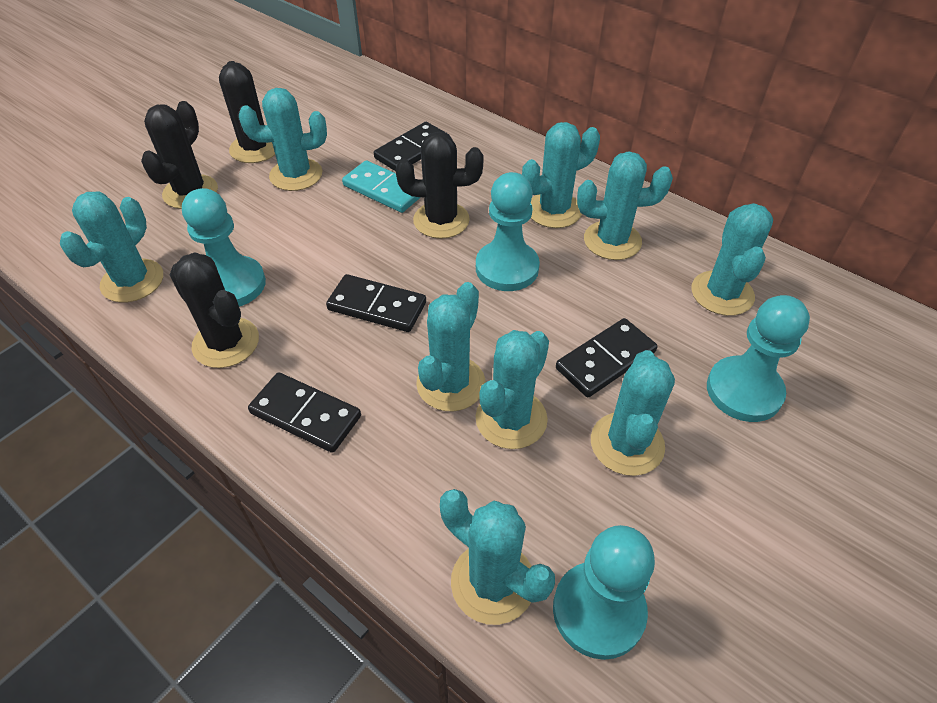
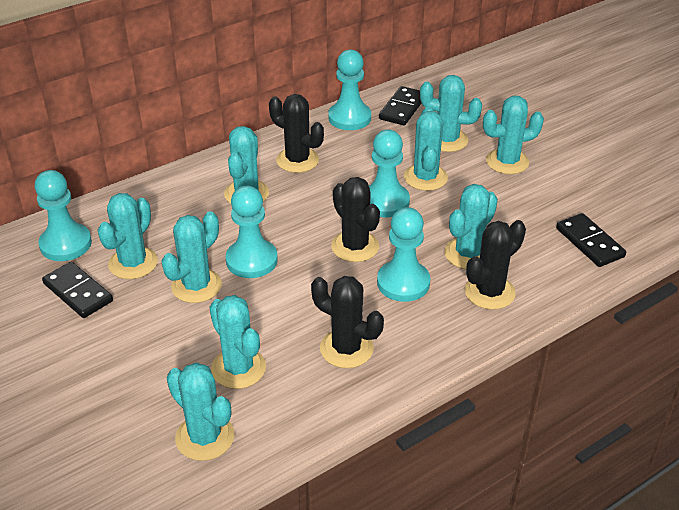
black domino: [248,372,361,453] [326,274,426,332] [374,122,448,171] [556,318,657,397] = 4 -> [42,262,113,318] [379,86,421,126] [556,213,626,267] = 3
turquoise domino: [342,160,421,213] = 1 -> none = 0
turquoise pawn: [182,188,266,307] [476,172,540,291] [553,525,655,660] [707,295,810,422] = 4 -> [35,170,92,261] [226,186,278,278] [328,49,371,130] [369,130,410,217] [377,207,430,302] = 5

